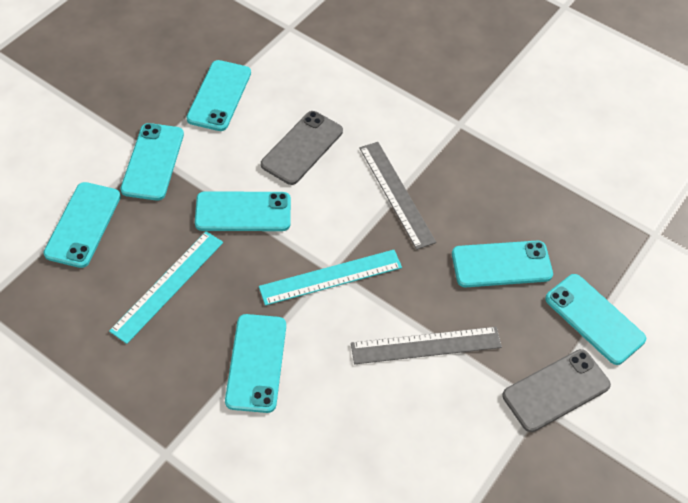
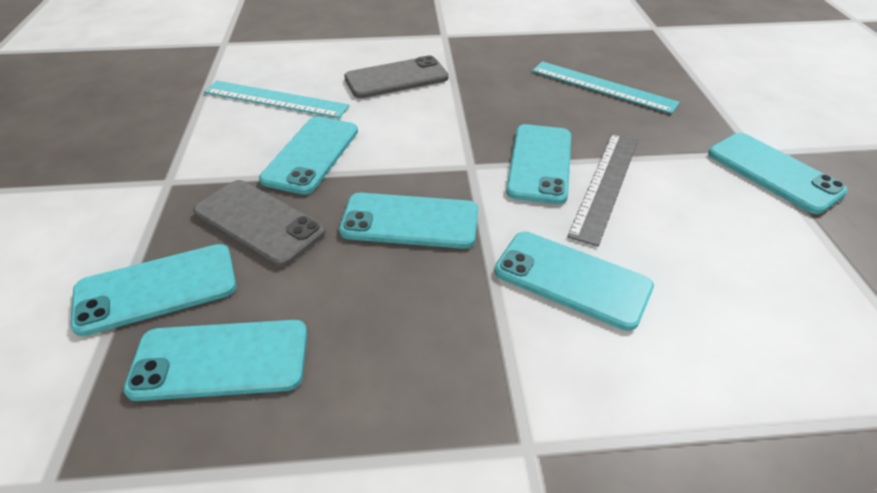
grey ruler: [351,327,502,364] [359,142,436,250] = 2 -> [567,133,639,247] = 1

